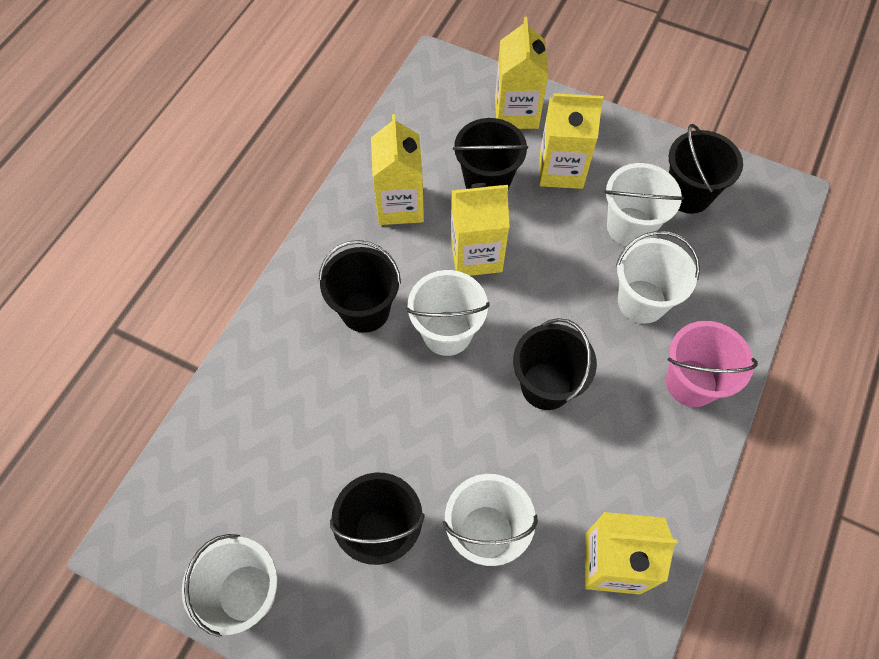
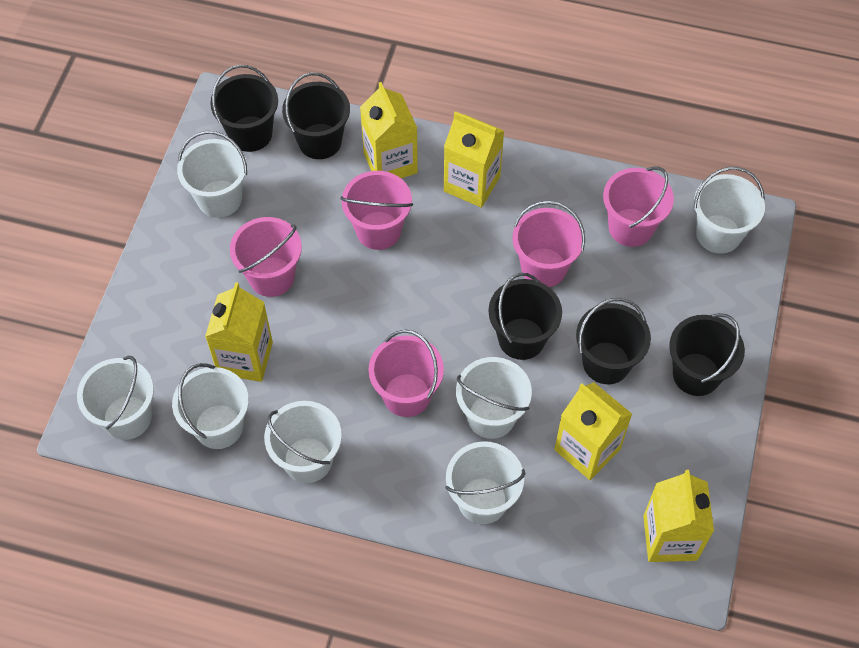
pink bucket: [666,321,758,407] = 1 -> [230,217,302,297] [340,171,413,250] [368,329,444,417] [512,201,585,287] [603,167,674,247] = 5
white bucket: [182,534,277,637] [406,270,489,356] [443,474,538,566] [604,163,684,246] [616,231,700,324] = 5 -> [77,356,154,440] [172,363,249,449] [177,131,247,218] [264,401,342,483] [445,441,525,524] [456,357,532,439] [693,167,765,254] = 7

